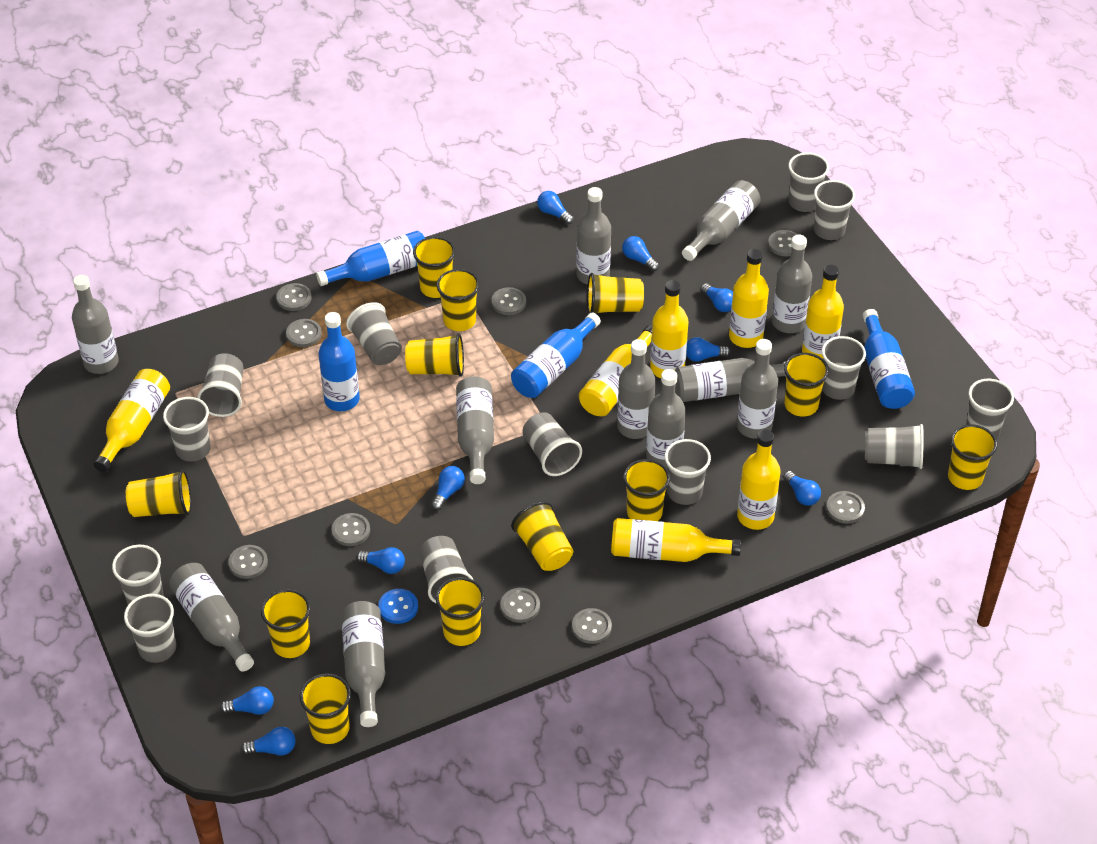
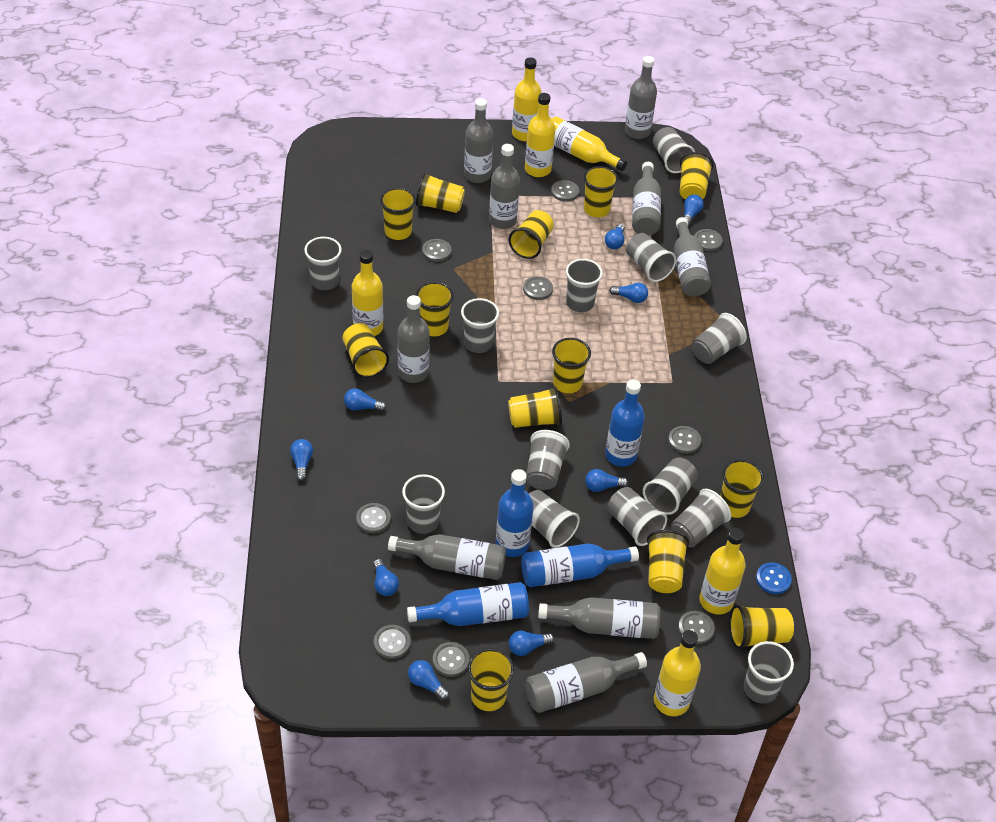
grey bottle: [72,275,119,374] [169,563,254,672] [341,601,386,727] [456,376,494,484] [576,187,611,285] [617,339,656,439] [646,369,686,468] [674,358,786,402] [682,180,760,261] [737,339,778,439] [772,235,812,333] = 11 -> [388,534,506,580] [398,295,430,383] [464,98,493,183] [489,144,520,229] [525,652,647,713] [538,597,660,639] [625,56,657,139] [632,162,661,236] [674,217,711,296] = 9
yellow bottle: [93,369,170,472] [579,325,652,416] [611,518,741,562] [650,280,689,378] [729,249,769,348] [737,429,781,530] [802,265,844,359] = 7 -> [352,250,383,336] [512,58,542,141] [525,93,555,177] [552,116,627,171] [654,630,701,716] [699,528,746,615] = 6
yellow cup: [126,470,192,517] [261,589,310,658] [300,674,351,744] [405,333,464,377] [413,237,455,298] [436,577,485,646] [437,269,479,331] [511,502,573,571] [587,273,644,314] [623,459,670,521] [784,353,829,417] [948,424,997,490] = 12 -> [342,323,389,378] [380,188,416,240] [416,173,465,213] [416,282,454,336] [468,648,514,711] [508,387,562,428] [509,210,554,259] [552,338,591,393] [584,166,618,217] [647,530,689,593] [680,152,714,200] [720,460,764,518] [729,605,794,649] = 13

